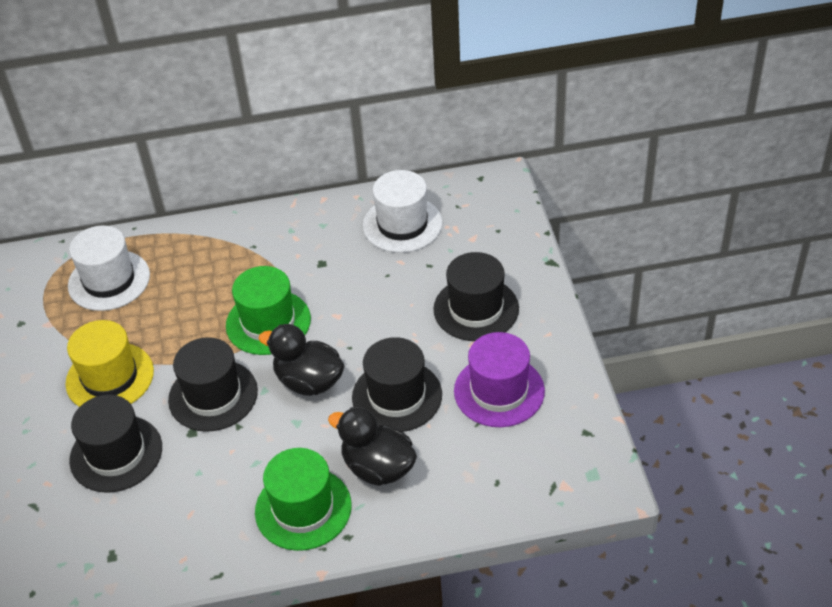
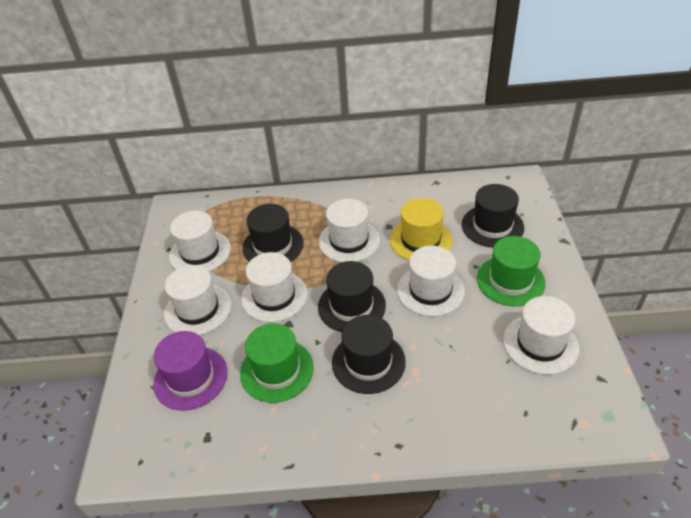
black duck: [258,324,344,396] [328,407,417,486] = 2 -> none = 0
white hat: [68,225,150,311] [363,170,443,253] = 2 -> [164,265,231,335] [169,211,231,272] [241,252,308,322] [319,199,380,262] [397,246,465,317] [503,296,579,375] = 6

